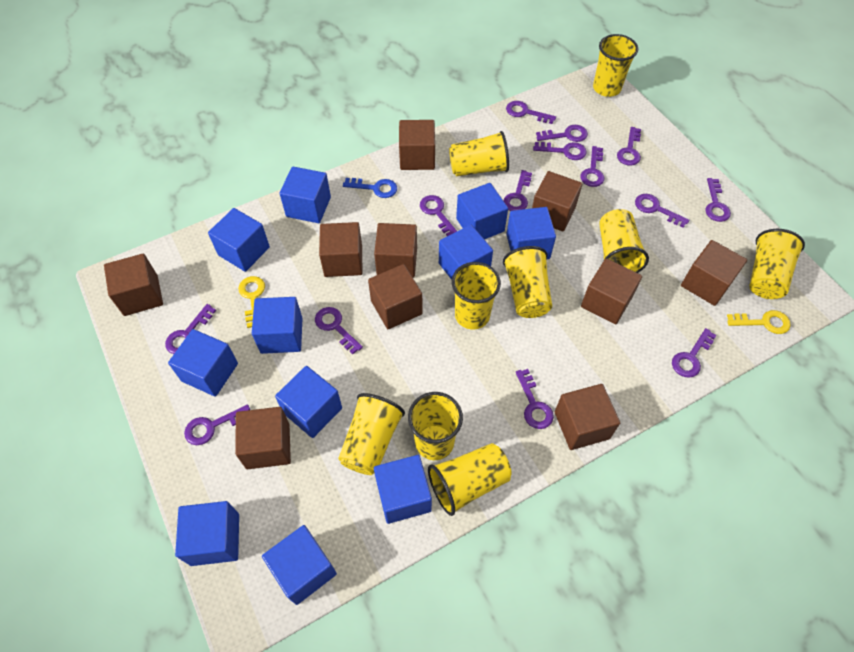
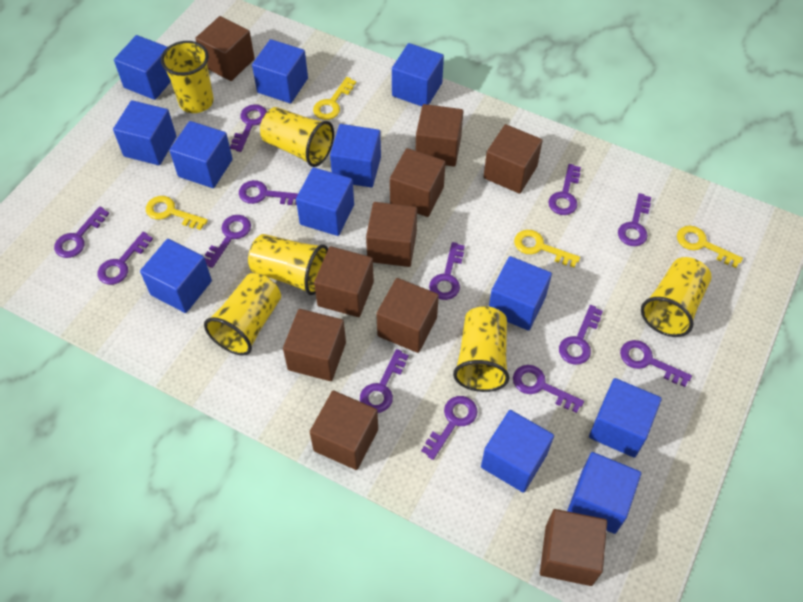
blue cube: [168,329,238,397] [175,501,239,566] [208,208,270,272] [252,297,303,354] [262,525,337,605] [275,366,342,438] [280,166,331,223] [374,455,432,524] [439,225,493,280] [456,183,508,239] [506,207,556,259] = 11 -> [113,100,177,165] [114,35,171,100] [140,239,212,313] [169,121,233,188] [252,39,308,103] [296,167,354,236] [330,124,381,187] [392,43,444,106] [481,410,554,493] [489,256,552,331] [567,452,641,534] [589,378,662,458] = 12
blue key: [343,178,397,198] = 1 -> none = 0
purple key: [165,304,216,354] [184,404,250,445] [315,307,363,354] [420,195,457,236] [504,170,532,211] [506,101,556,124] [516,369,554,429] [533,142,587,160] [536,125,588,142] [580,146,605,187] [617,127,641,166] [635,194,689,228] [672,328,716,378] [705,178,731,222] = 14 -> [54,206,109,258] [98,232,153,285] [205,215,251,268] [230,104,267,152] [239,180,298,205] [360,349,409,413] [421,396,478,460] [429,242,465,300] [513,365,584,413] [548,164,581,215] [559,305,603,365] [618,193,651,246] [620,340,692,387] = 13
yellow cup: [338,393,405,475] [408,392,463,460] [428,443,511,516] [449,131,509,176] [452,262,501,329] [503,246,552,318] [593,34,638,97] [599,209,649,273] [749,229,805,299] = 9 -> [161,41,214,113] [204,273,281,355] [248,234,328,295] [260,107,334,167] [453,306,510,392] [641,257,712,337] = 6
yellow key: [238,276,265,328] [727,310,791,334] = 2 -> [146,196,208,230] [313,77,356,120] [514,230,580,268] [677,226,743,268] = 4

